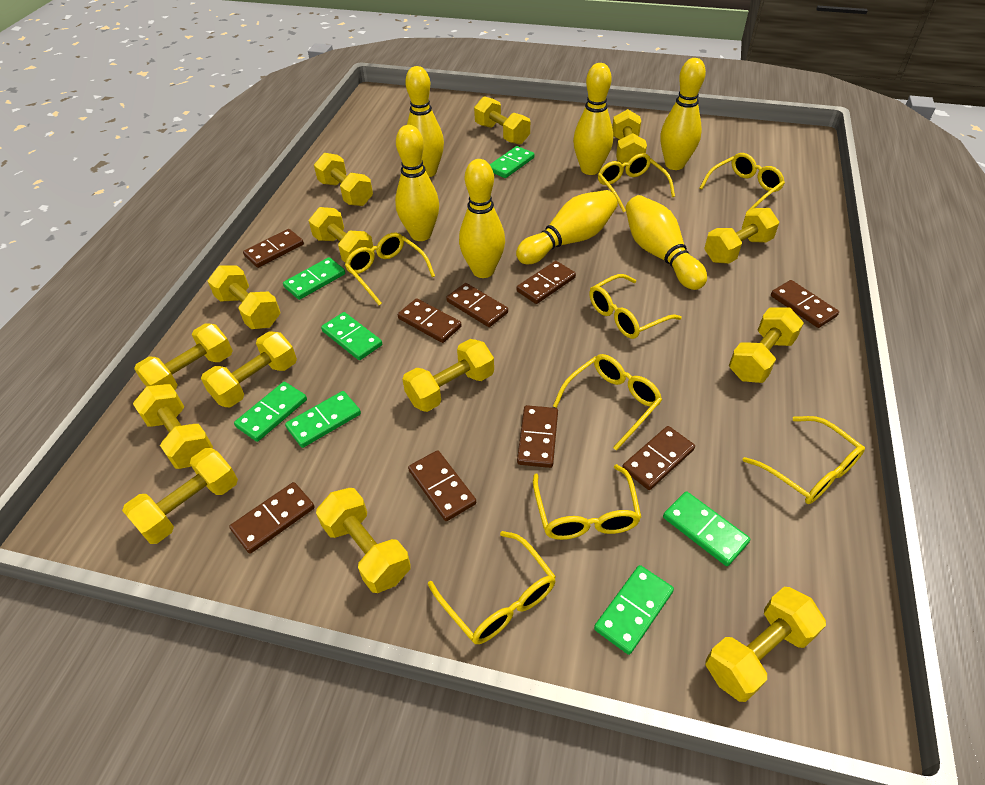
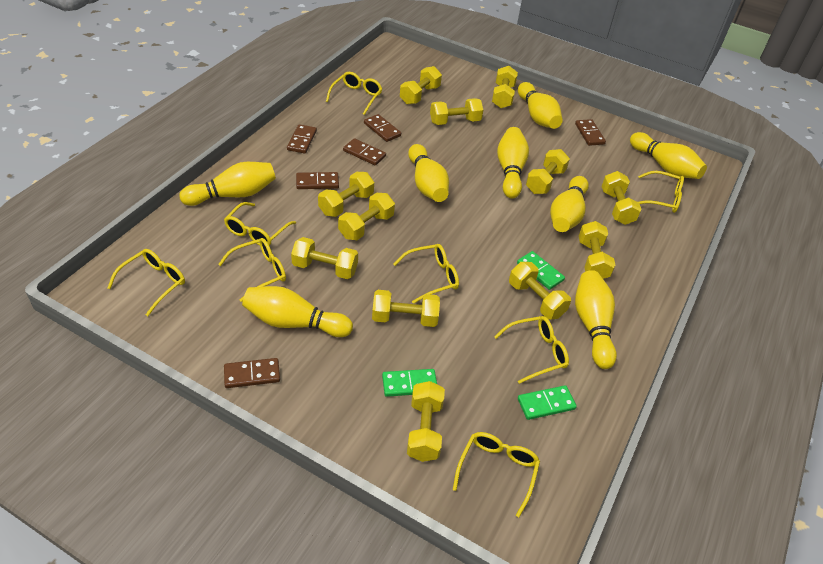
brown domino: [229,482,315,554] [243,229,304,268] [398,298,461,343] [408,450,476,521] [446,283,508,327] [517,261,576,304] [517,405,558,468] [622,426,695,490] [771,280,839,328] = 9 -> [224,358,280,388] [287,124,317,154] [296,172,339,189] [343,138,386,166] [364,114,401,142] [575,119,606,146] = 6
green domino: [234,382,307,442] [283,257,345,300] [285,391,361,448] [321,312,382,360] [489,146,534,178] [594,565,674,655] [663,491,750,566] = 7 -> [382,369,437,397] [517,251,565,290] [518,385,577,420] = 3
yellow bowling pin: [395,125,439,241] [405,66,444,177] [459,159,505,278] [516,190,618,264] [573,63,613,175] [625,195,707,290] [660,58,706,170] = 7 -> [179,162,276,206] [242,286,353,337] [408,144,449,202] [497,127,529,198] [518,82,563,129] [550,176,589,232] [575,270,617,369] [630,132,707,179] = 8
yellow dumbbell: [122,448,238,544] [133,384,213,469] [134,323,233,390] [201,331,297,407] [208,265,280,329] [309,207,373,263] [314,153,373,206] [316,488,410,593] [402,339,494,412] [474,96,530,145] [612,109,647,164] [704,208,779,264] [705,587,826,702] [729,307,804,383] = 14 -> [291,237,358,279] [318,172,374,217] [338,193,395,240] [372,290,440,327] [400,66,442,105] [407,381,445,462] [430,98,483,125] [492,66,518,108] [509,262,571,319] [526,149,570,194] [579,221,615,279] [601,171,641,225] = 12

